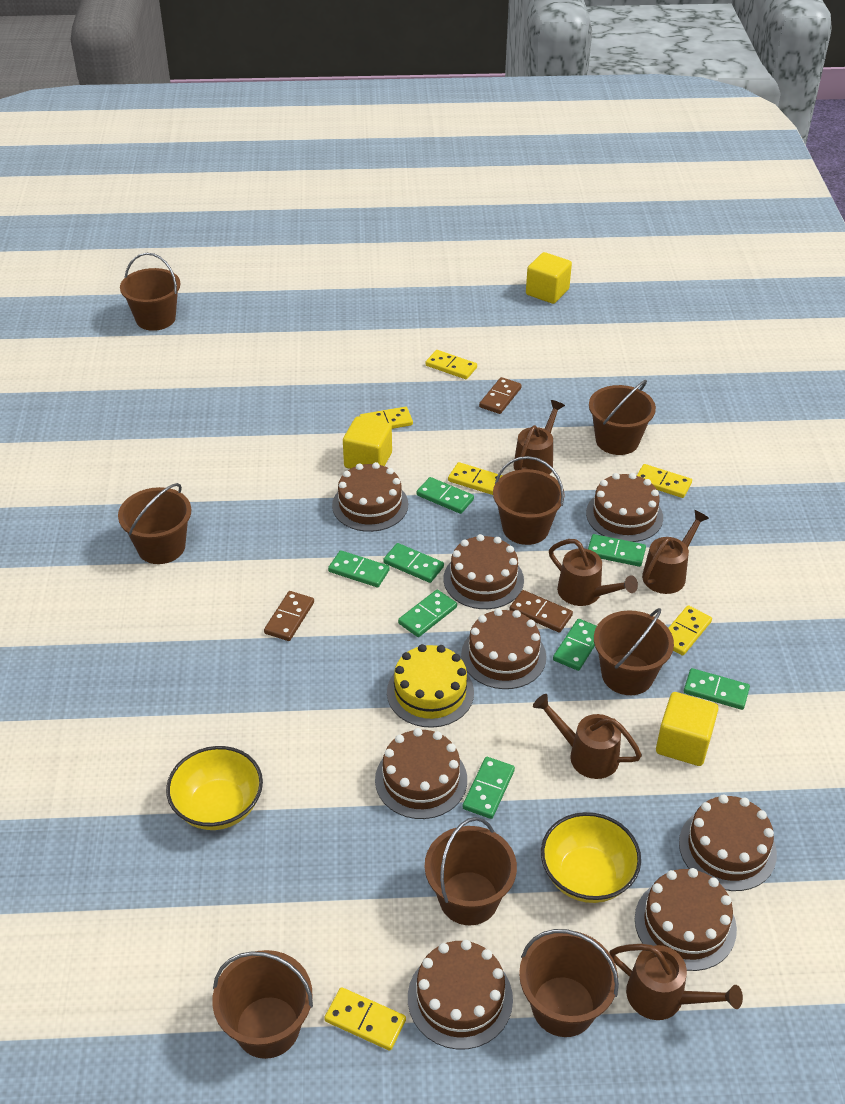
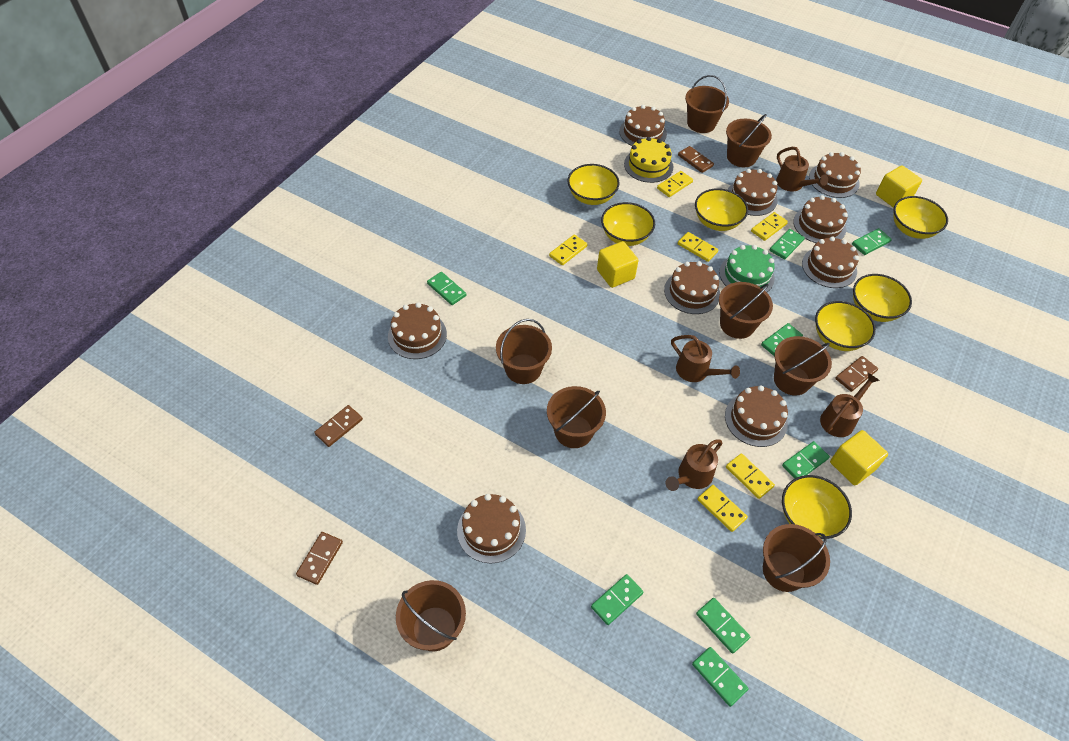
brown cake: [332,462,408,532] [375,728,467,819] [408,940,513,1050] [444,534,524,609] [461,608,546,689] [586,473,663,542] [635,868,737,971] [679,795,777,891] = 8 -> [388,302,447,359] [457,494,526,563] [619,105,667,146] [664,261,720,314] [725,385,788,447] [728,169,778,216] [793,195,848,243] [802,237,859,288] [809,152,861,198] = 9
brown domino: [264,591,314,641] [479,377,522,414] [509,590,573,633] = 3 -> [296,532,343,585] [314,405,363,447] [678,146,714,173] [835,356,878,392] = 4
brown watering can: [513,400,565,474] [533,694,642,779] [549,539,638,606] [609,944,743,1020] [642,510,709,594] = 5 -> [666,439,722,491] [671,335,740,382] [776,147,828,192] [820,373,880,437] = 4
green cake: none = 0 -> [719,245,775,292] = 1
yellow bowl: [166,746,263,830] [541,812,641,903] = 2 -> [567,164,620,205] [601,202,655,246] [695,188,748,231] [782,475,852,539] [815,301,876,351] [853,274,912,322] [893,196,948,239] = 7

